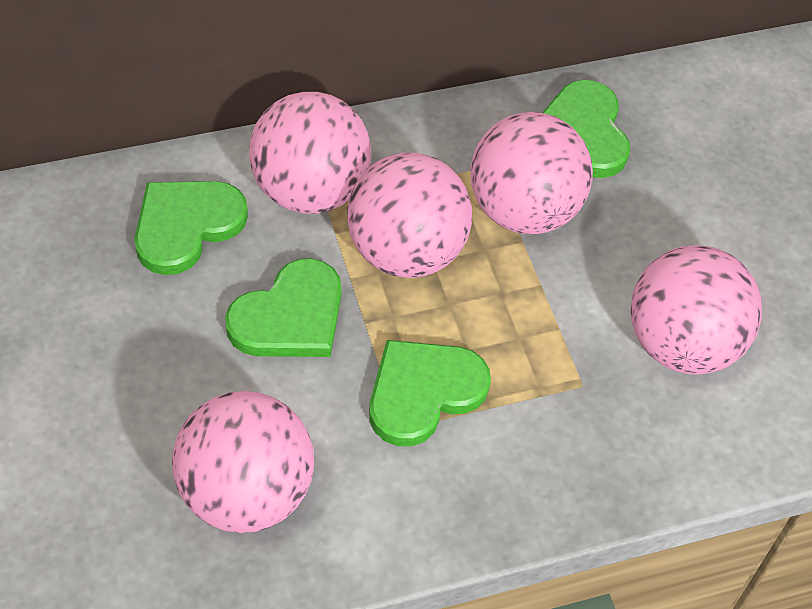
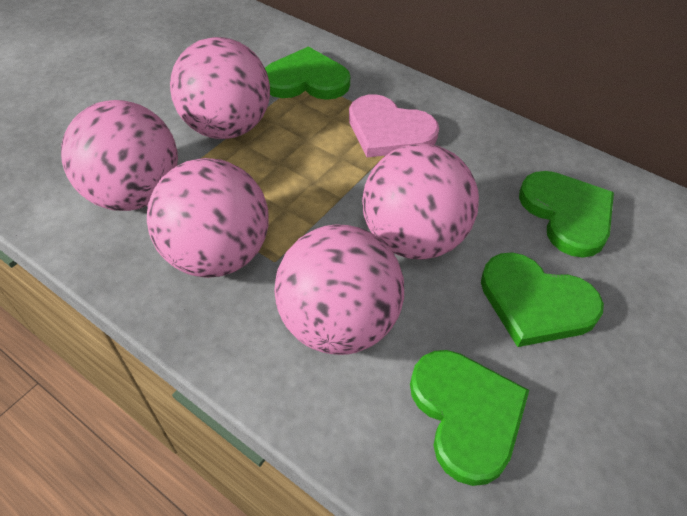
pink heart: none = 0 -> [349,94,439,157] = 1

